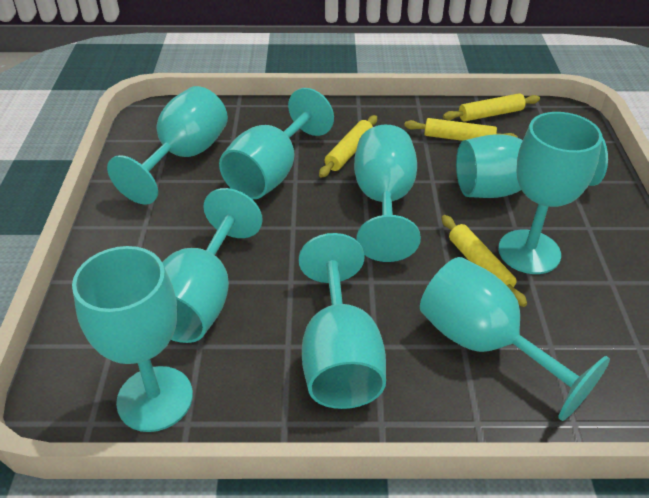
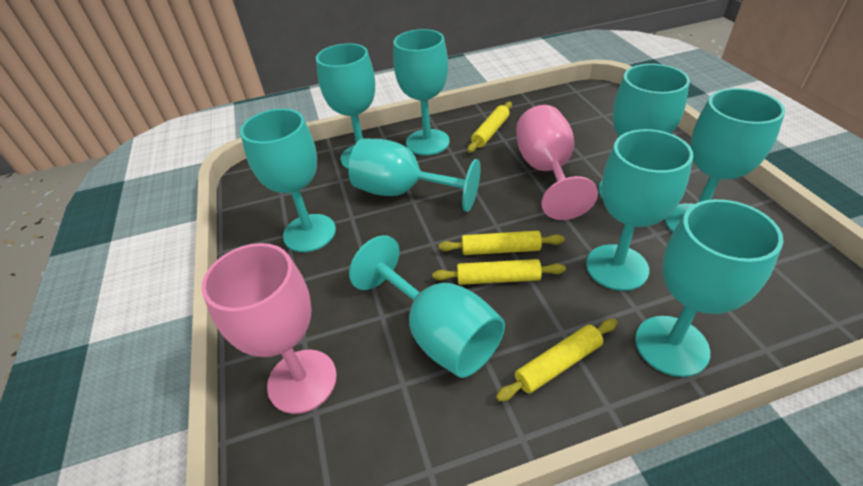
pink goblet: none = 0 -> [201,243,337,414] [516,105,598,220] = 2

